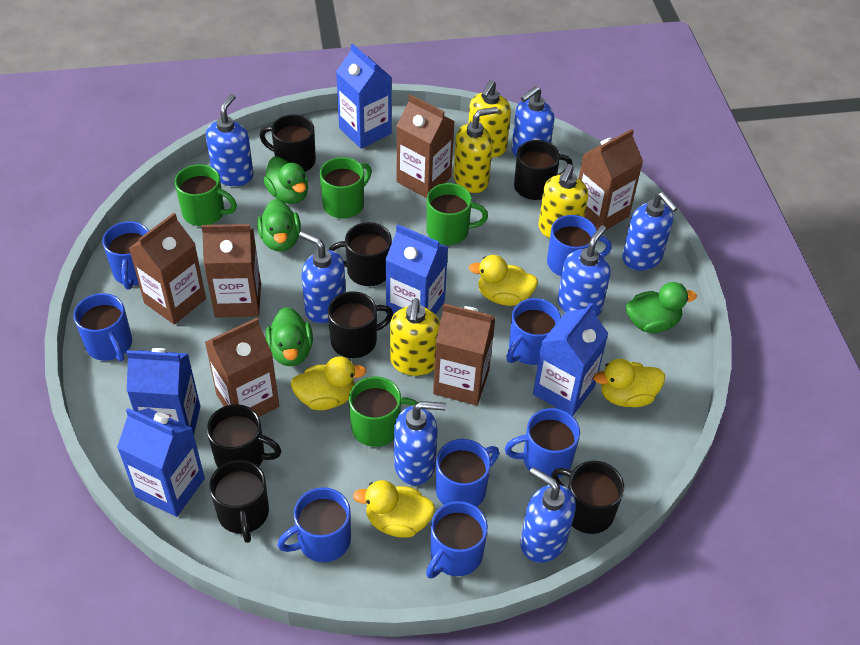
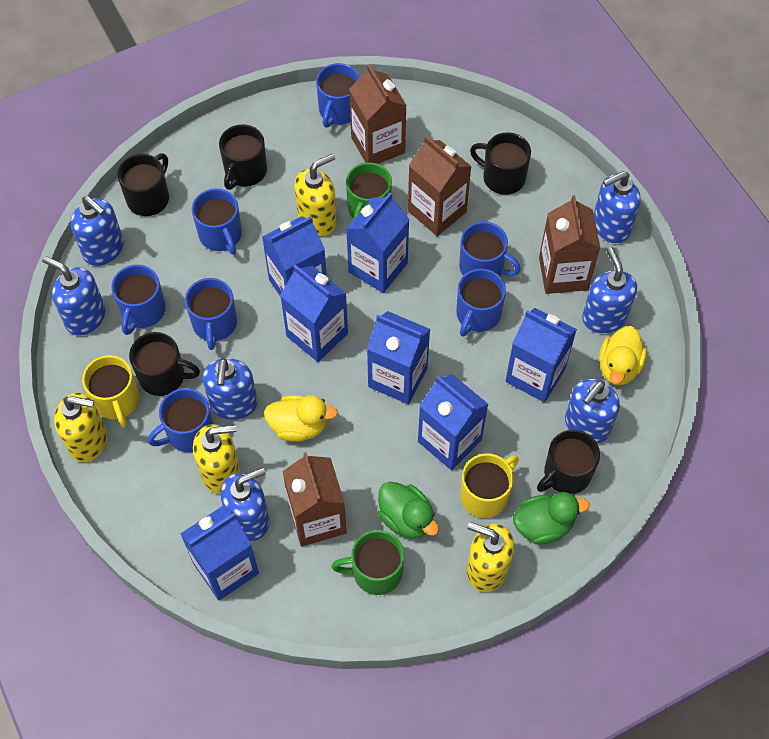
black mug: [207,404,281,468] [209,460,269,543] [260,114,316,172] [328,291,393,358] [329,222,392,286] [514,140,573,200] [551,461,624,534] = 7 -> [117,153,169,216] [129,332,200,396] [219,124,267,190] [470,132,531,195] [537,430,600,494] = 5
blue carton: [117,408,205,517] [126,348,200,434] [336,44,392,149] [385,224,448,315] [533,303,609,416] = 5 -> [180,505,259,600] [262,216,327,297] [280,265,348,362] [346,192,410,293] [367,311,430,404] [418,374,488,470] [506,308,577,403] = 7
blue mug: [73,293,132,361] [102,221,149,289] [277,487,351,562] [426,501,488,578] [436,439,499,507] [505,408,580,478] [506,298,561,365] [547,215,612,277] = 8 -> [111,265,166,335] [148,388,213,452] [185,278,237,350] [192,188,242,255] [316,63,360,128] [456,269,506,337] [459,221,521,276] = 7
brown carton: [129,213,206,325] [201,224,261,317] [205,318,279,417] [397,95,455,198] [433,303,496,405] [579,129,643,230] = 6 -> [282,452,347,547] [349,64,407,164] [408,136,472,236] [539,195,600,294] = 4
green duck: [257,199,301,251] [263,157,308,204] [266,307,313,366] [626,282,697,333] = 4 -> [378,482,439,539] [513,492,590,545] = 2
green mug: [175,164,237,226] [320,157,372,218] [349,377,418,447] [427,183,488,245] = 4 -> [331,530,404,595] [346,162,392,220] = 2
yellow duck: [290,356,367,410] [353,480,435,538] [469,255,538,306] [594,359,665,407] = 4 -> [264,395,338,441] [599,326,647,385] = 2
yellow mug: none = 0 -> [82,355,139,427] [460,453,519,518] = 2

